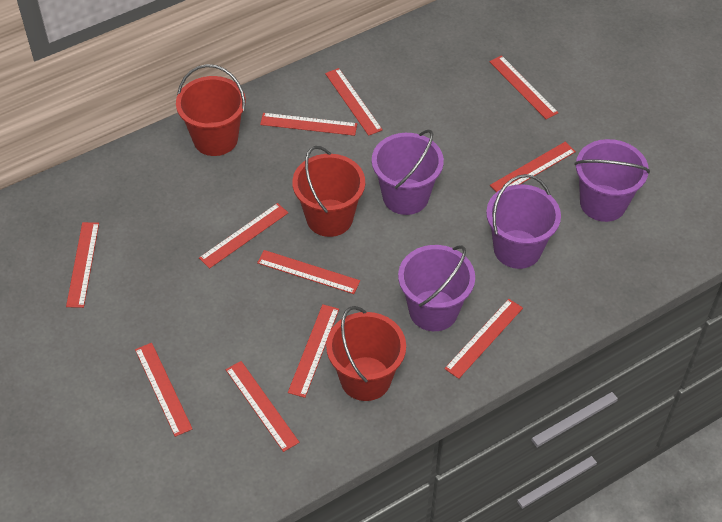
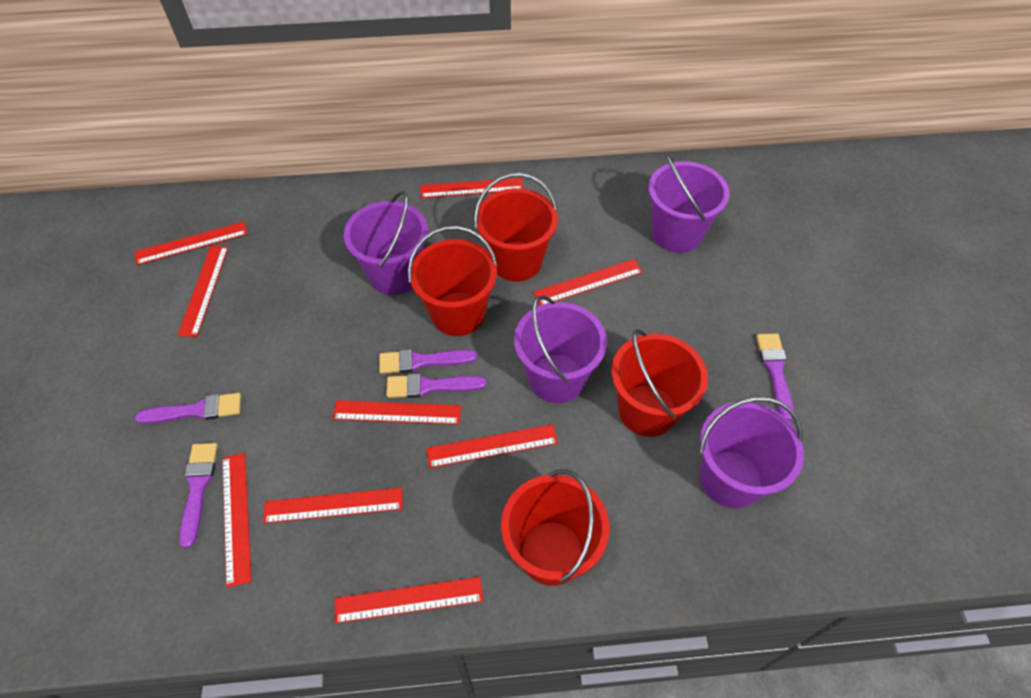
purple brush: none = 0 -> [135,393,241,424] [179,443,218,548] [379,349,477,374] [386,374,487,398] [756,334,794,421] = 5
red bucket: [176,64,246,156] [292,146,365,237] [326,306,406,401] = 3 -> [408,226,498,336] [474,173,558,282] [501,469,610,586] [611,329,708,437] = 4
red ruler: [66,222,99,308] [135,343,192,437] [199,203,288,268] [226,361,299,452] [257,250,360,294] [260,113,357,136] [288,304,339,398] [325,68,383,136] [444,299,523,379] [489,55,558,119] [490,142,576,192] = 11 -> [134,222,247,265] [178,246,229,337] [222,453,251,588] [263,488,402,523] [332,400,461,424] [335,577,483,623] [420,178,523,198] [426,424,558,468] [533,259,643,305] = 9

